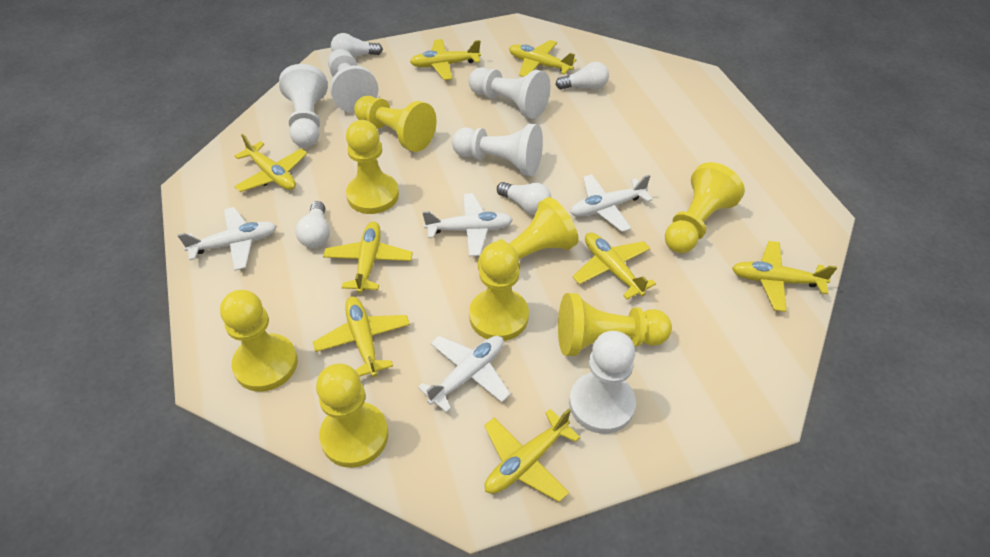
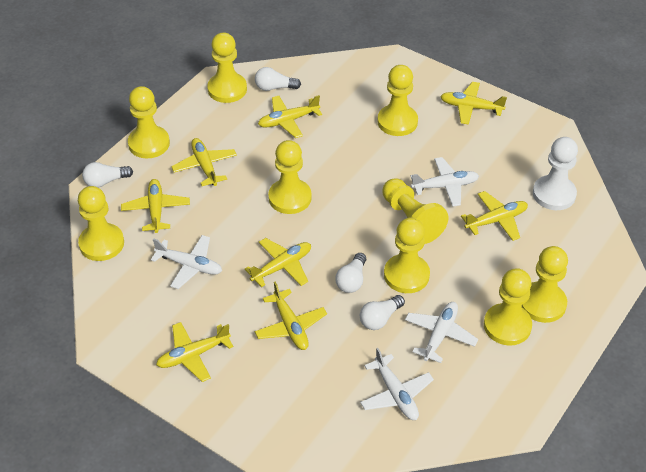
white pawn: [279,64,327,148] [328,49,378,113] [452,124,543,176] [468,67,550,119] [569,331,636,434] = 5 -> [533,137,578,210] = 1
yellow pawn: [220,290,298,392] [316,363,388,468] [346,120,399,214] [354,96,437,152] [469,241,529,341] [477,197,579,270] [558,293,672,356] [665,162,745,253] = 8 -> [78,186,124,261] [128,86,170,159] [207,32,247,103] [268,140,312,214] [377,65,418,136] [382,178,448,244] [384,218,430,293] [484,268,532,345] [522,246,568,323] = 9

